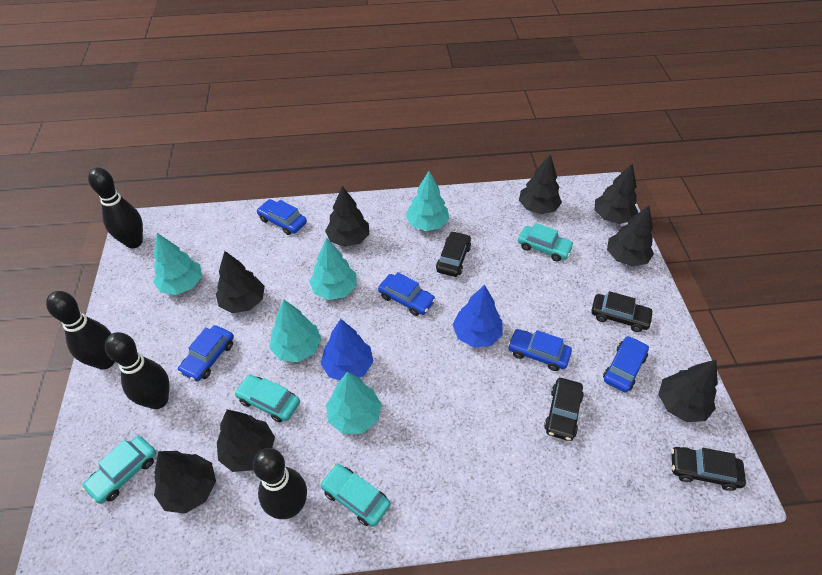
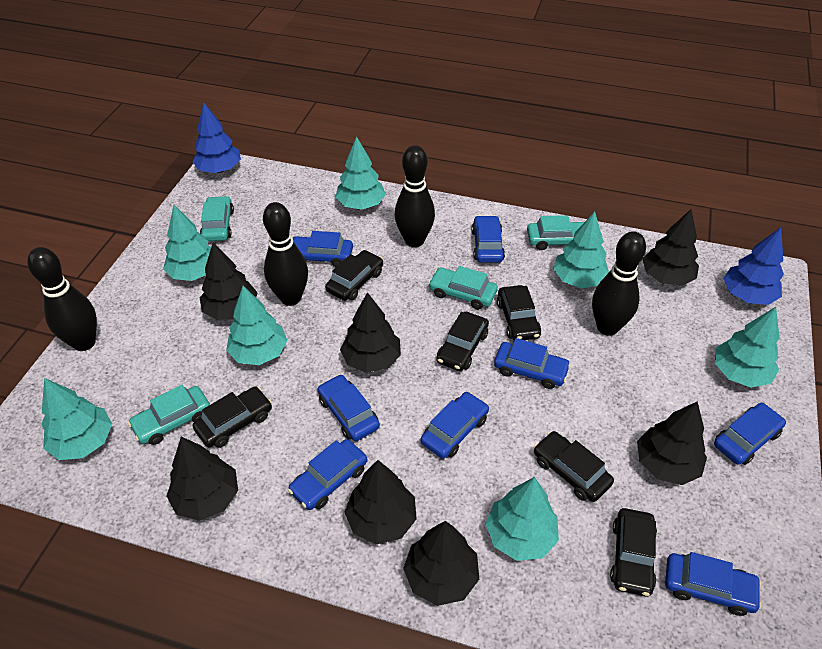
black car: [436,231,471,277] [544,378,584,441] [591,291,654,332] [671,447,746,491] = 4 -> [193,386,272,448] [325,250,383,301] [437,312,489,371] [497,285,541,340] [534,431,614,502] [610,508,657,596] = 6
black tree: [154,451,216,514] [216,251,265,313] [217,409,275,472] [325,186,369,247] [519,154,562,214] [594,164,638,224] [607,205,654,267] [658,360,718,422] = 8 -> [167,437,238,521] [200,242,258,320] [340,292,401,373] [345,460,416,544] [403,521,479,606] [637,401,707,485] [643,209,699,286] = 7
blue car: [178,325,234,381] [257,199,307,235] [378,272,436,316] [508,329,572,371] [603,336,649,393] = 5 -> [288,439,367,510] [293,231,353,267] [318,374,380,441] [420,392,489,459] [472,215,505,263] [494,338,571,389] [665,552,762,616] [714,403,786,465] = 8
turquoise tree: [153,233,202,295] [270,300,321,362] [309,238,357,300] [326,371,382,434] [406,171,449,231] = 5 -> [42,378,112,460] [163,205,211,281] [226,286,287,365] [335,137,386,210] [485,477,559,561] [553,212,609,288] [715,307,780,388] = 7

